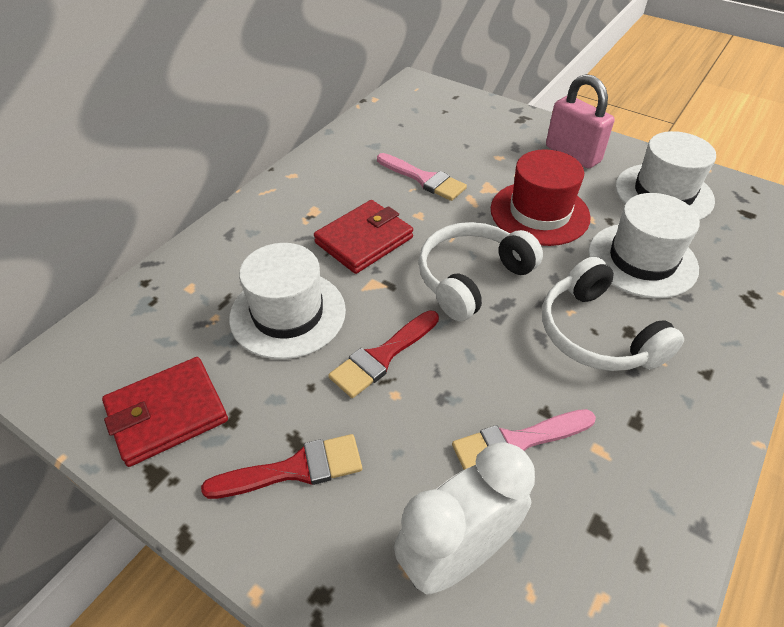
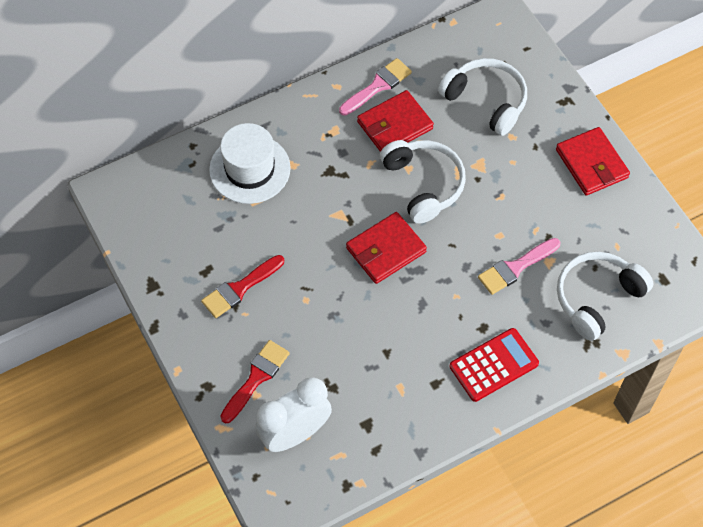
pink padlock: [546,74,614,169] = 1 -> none = 0
red calculator: none = 0 -> [450,328,539,402] = 1
red hat: [491,149,591,246] = 1 -> none = 0
red wallet: [102,357,228,467] [314,200,413,274] = 2 -> [346,212,427,284] [357,90,434,152] [556,127,630,195] = 3
white hat: [229,243,346,359] [588,193,700,299] [615,131,716,220] = 3 -> [209,123,291,204] = 1
white headphones: [418,222,543,321] [542,257,684,371] = 2 -> [380,140,466,224] [438,58,527,136] [557,252,653,341] = 3

